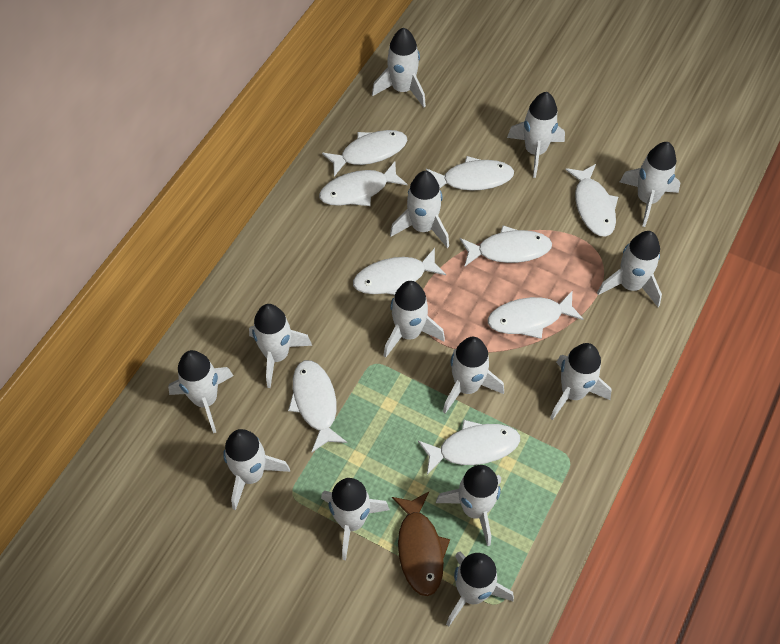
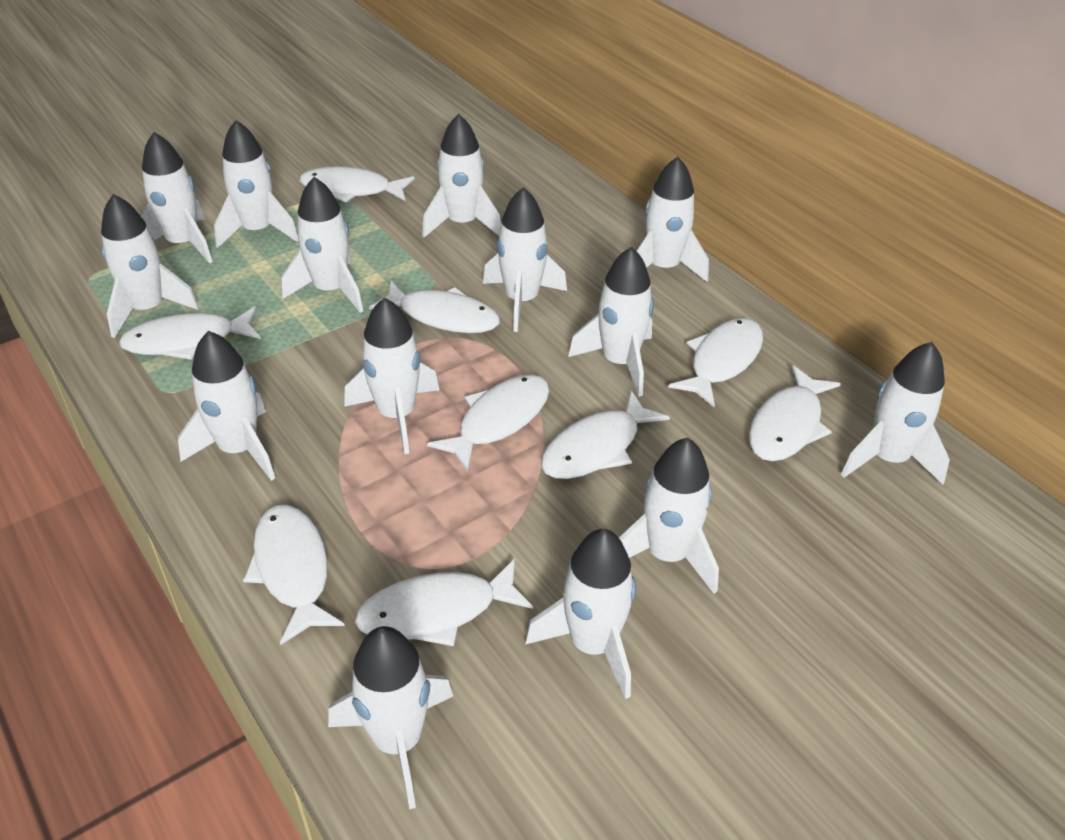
brown fish: [392,492,450,596] = 1 -> none = 0

